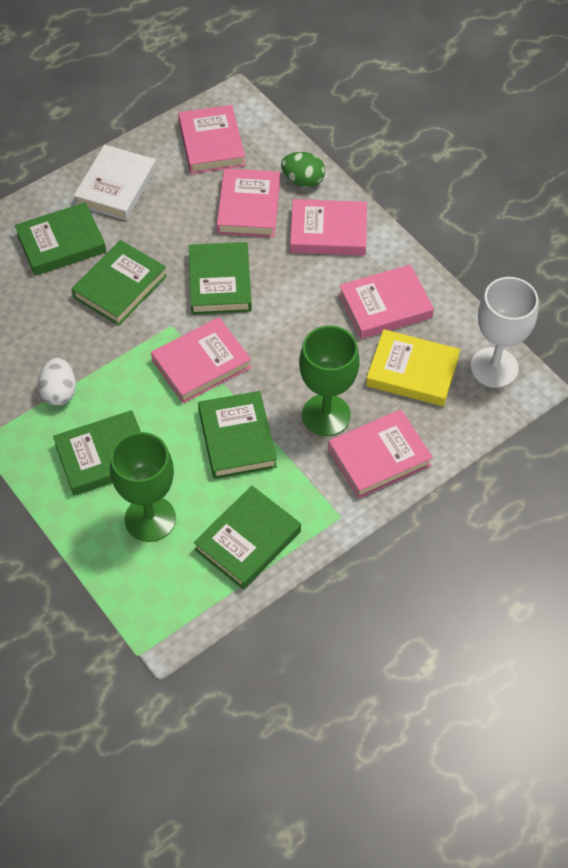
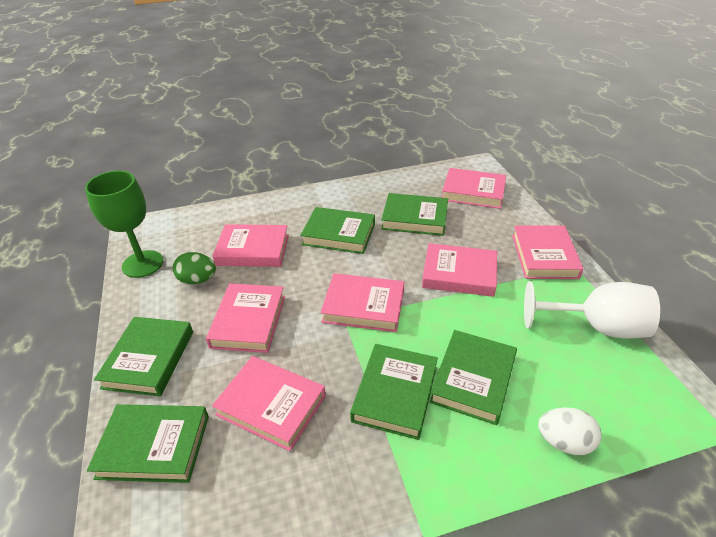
green goblet: [110,432,176,542] [299,325,360,436] = 2 -> [85,171,163,278] = 1
pink book: [151,317,251,404] [178,105,245,174] [217,168,280,237] [290,199,367,256] [328,409,433,498] [339,264,434,339] = 6 -> [206,283,285,353] [212,356,326,451] [213,224,289,267] [320,273,404,332] [422,243,497,297] [442,168,506,209] [512,225,583,279] = 7
white book: [74,145,156,220] = 1 -> none = 0
yellow book: [366,329,460,406] = 1 -> none = 0

